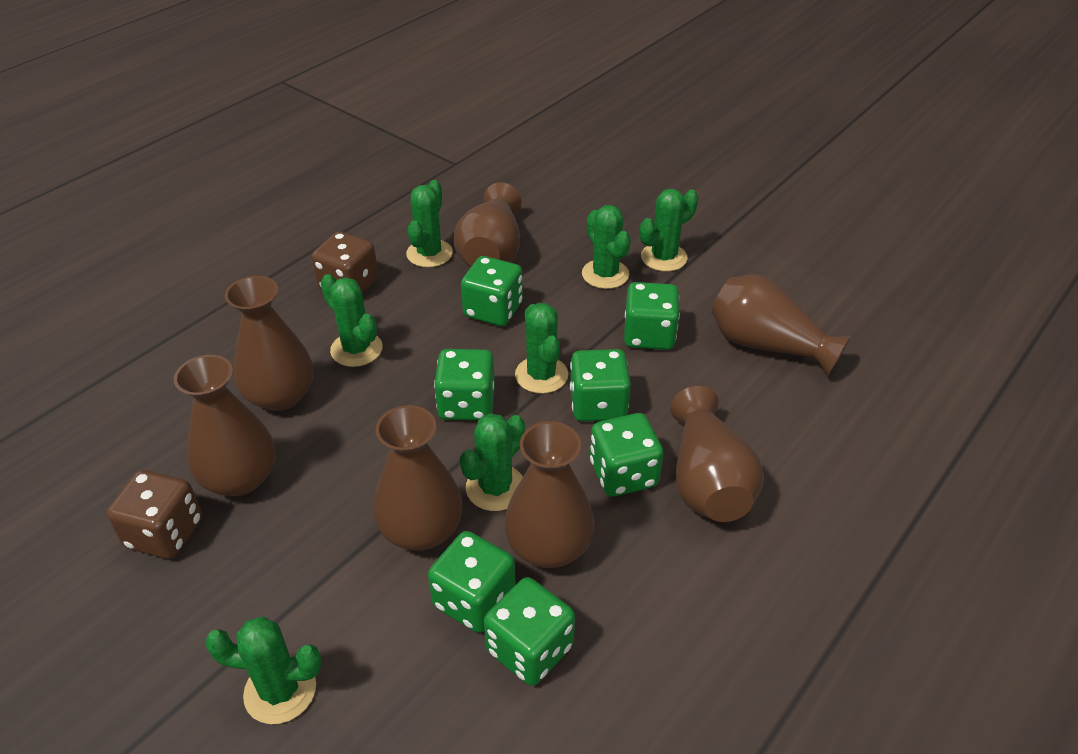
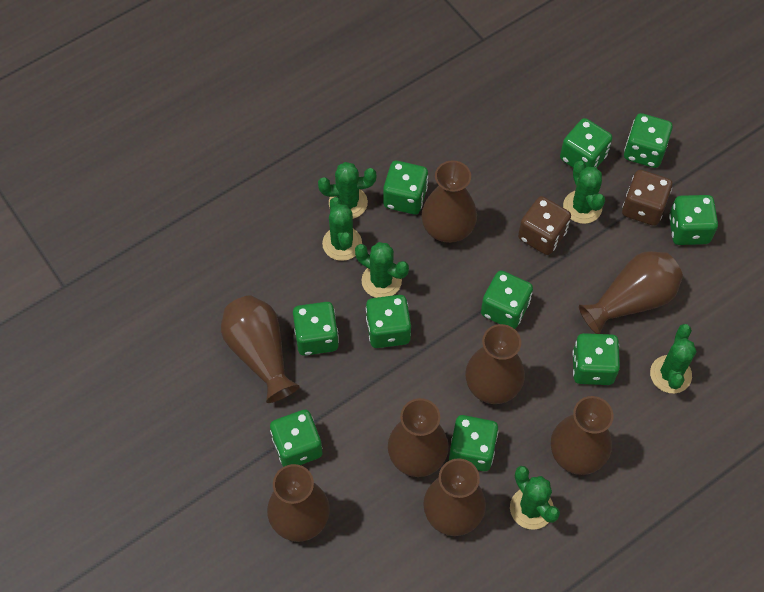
brown vase: [174,355,276,496] [225,276,314,411] [373,405,462,551] [454,182,521,267] [504,421,594,568] [670,386,764,522] [711,274,851,376] = 7 -> [221,295,300,403] [267,464,330,542] [388,398,449,477] [421,160,477,243] [423,458,486,536] [465,324,525,404] [551,396,614,475] [579,251,683,334] = 8
green cactus: [205,616,322,724] [320,274,382,367] [406,180,453,268] [460,413,525,511] [515,303,568,394] [582,205,631,289] [640,189,698,272] = 7 -> [318,162,376,219] [322,197,362,261] [355,242,409,298] [510,466,560,530] [563,161,605,224] [650,324,696,393] = 6
green dice: [428,531,515,633] [434,349,495,420] [461,256,523,326] [484,577,575,686] [570,349,631,421] [590,413,664,497] [624,282,680,350] = 7 -> [270,410,323,467] [293,302,339,356] [366,295,411,348] [383,161,428,215] [449,415,498,471] [481,270,533,329] [560,118,613,168] [572,333,620,385] [624,113,673,168] [669,195,718,245] = 10

